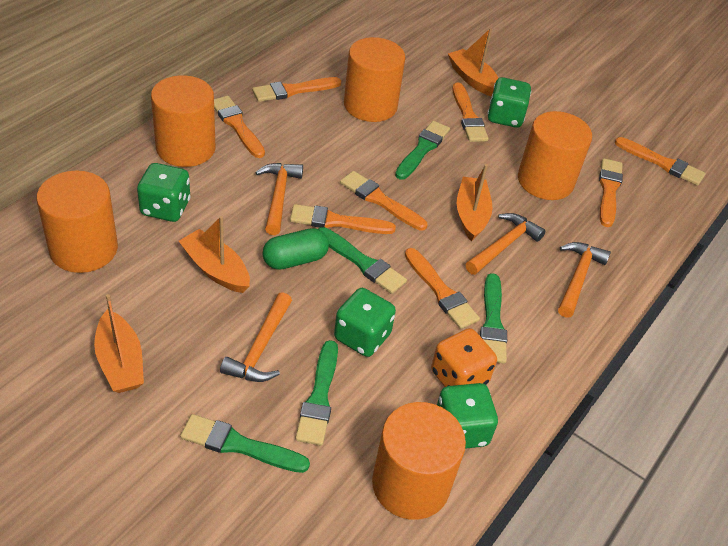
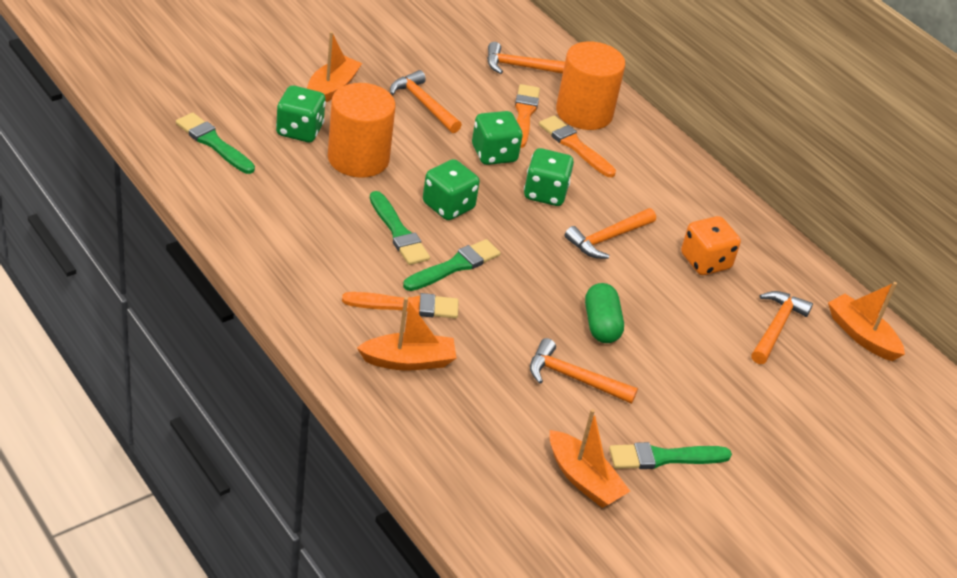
green brush: [180,414,310,473] [295,340,338,445] [319,227,407,294] [395,121,450,180] [480,273,507,363] = 5 -> [176,113,255,174] [370,191,430,265] [403,239,501,291] [609,442,732,469] = 4
orange brush: [214,96,265,158] [252,77,341,102] [290,204,396,234] [340,171,427,231] [405,248,480,329] [452,83,489,142] [599,158,623,227] [615,137,706,186] = 8 -> [342,292,459,318] [515,84,540,148] [539,116,616,177] = 3
orange cylinder: [36,170,118,273] [151,75,216,167] [344,37,405,122] [372,402,466,520] [518,111,592,200] = 5 -> [328,83,396,178] [556,41,625,130] = 2
orange hammer: [220,292,292,382] [255,163,303,235] [466,213,546,275] [558,242,611,318] = 4 -> [390,70,462,133] [487,42,565,74] [530,338,638,404] [564,208,656,259] [751,291,813,364] = 5

